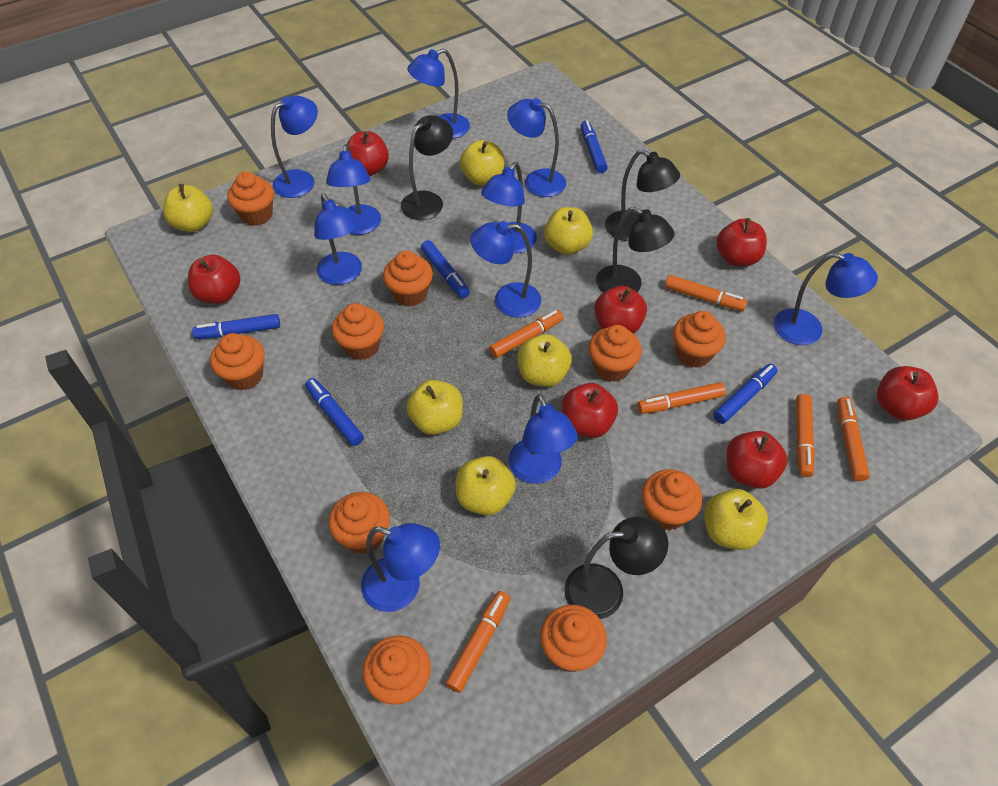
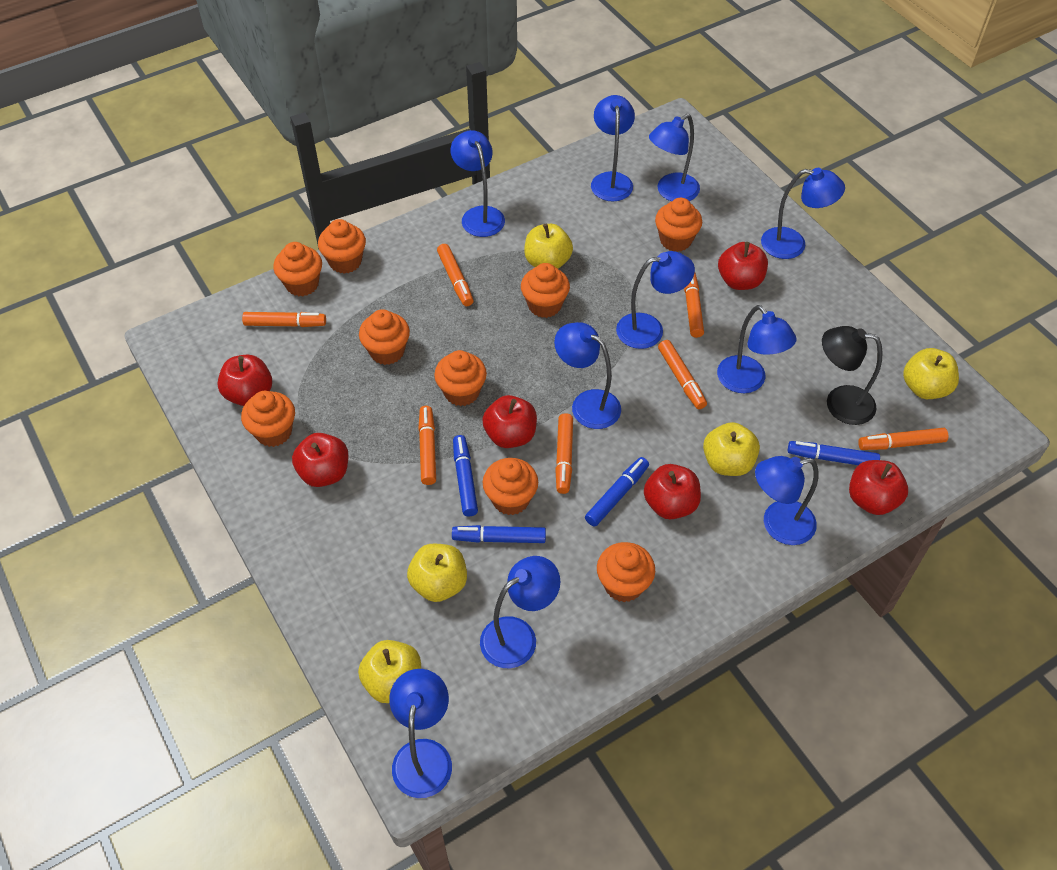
black lamp: [401,115,453,220] [564,517,668,619] [596,207,675,293] [605,149,680,241] = 4 -> [822,326,883,425] = 1
blue marker: [192,314,280,339] [305,378,364,446] [421,240,470,298] [581,120,608,173] [713,364,778,424] = 5 -> [452,525,546,543] [453,435,478,516] [585,457,649,527] [788,441,880,465] = 4
orange cupcake: [210,333,265,390] [227,171,274,226] [329,492,390,554] [332,303,384,360] [363,635,431,705] [383,251,433,306] [540,605,607,672] [588,325,642,382] [642,469,702,531] [673,311,726,368] = 10 -> [241,391,295,447] [273,242,322,296] [318,219,366,274] [359,309,410,365] [434,350,487,406] [483,458,538,515] [521,263,570,318] [597,542,655,602] [655,198,702,252] = 9
orange marker: [445,591,510,693] [489,310,564,358] [637,382,726,414] [665,275,747,311] [796,394,815,477] [837,397,870,481] = 6 -> [242,312,326,327] [418,406,436,485] [437,244,474,306] [555,413,573,494] [658,340,707,409] [684,273,704,338] [858,428,948,450] = 7
red apple: [188,255,240,304] [347,131,389,176] [561,383,618,438] [594,286,647,334] [716,218,767,267] [726,431,788,489] [877,366,939,421] = 7 -> [217,355,272,406] [292,433,348,487] [482,395,537,448] [644,464,701,520] [718,242,768,290] [849,460,908,515] = 6
yellow apple: [163,184,213,232] [406,380,463,435] [456,456,516,515] [460,140,505,186] [518,334,572,387] [544,207,593,255] [704,489,768,550] = 7 -> [358,640,421,703] [407,544,467,602] [524,224,573,269] [703,422,760,476] [903,348,959,399] = 5

